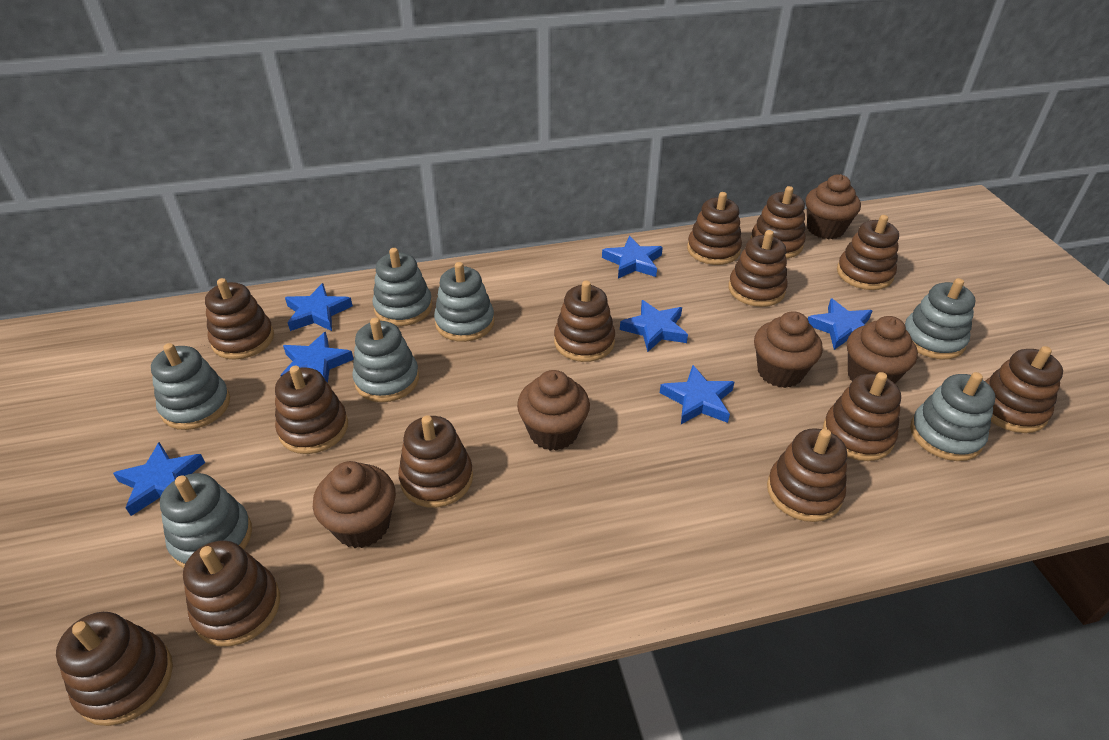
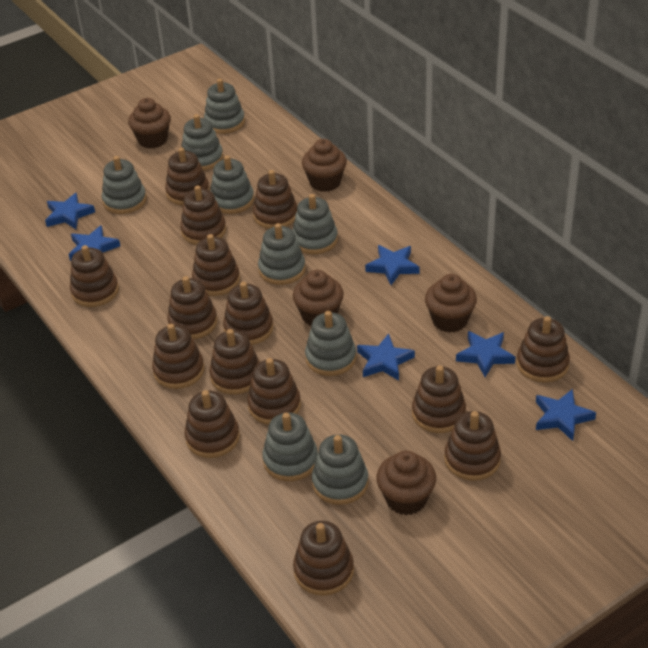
blue star: [113,442,205,516] [280,332,354,383] [285,283,353,331] [602,236,663,278] [620,300,688,352] [660,365,734,424] [808,298,873,350] = 7 -> [45,193,95,229] [68,225,120,261] [357,334,415,381] [365,245,419,285] [456,331,515,377] [536,389,596,441] = 6
brown stacking toy: [56,612,173,726] [183,540,280,647] [205,278,274,360] [275,366,348,454] [398,415,473,508] [554,280,615,362] [687,192,742,265] [728,230,788,307] [750,186,805,259] [767,428,847,522] [823,372,901,461] [837,215,899,290] [985,346,1063,433] = 13 -> [70,245,119,307] [152,324,204,389] [165,148,209,205] [167,276,217,339] [180,185,226,245] [184,390,240,458] [192,234,240,296] [210,329,260,394] [223,282,273,345] [247,358,301,425] [253,170,297,229] [293,521,354,596] [412,366,466,433] [444,411,501,481] [516,316,570,383] = 15
grey stacking toy: [151,343,230,430] [160,473,252,568] [352,318,419,402] [373,248,432,326] [434,262,494,342] [905,278,975,359] [910,372,996,461] = 7 -> [102,156,146,214] [181,114,223,171] [204,79,245,134] [210,155,254,214] [258,223,306,285] [262,412,318,481] [293,194,338,254] [305,311,356,376] [312,434,369,505] = 9

